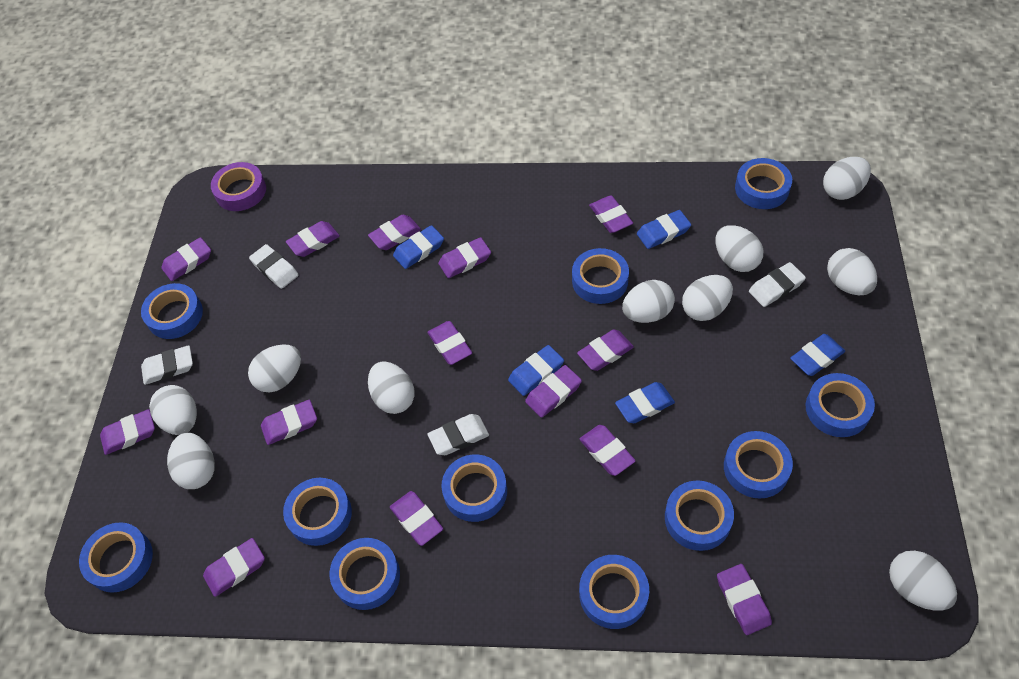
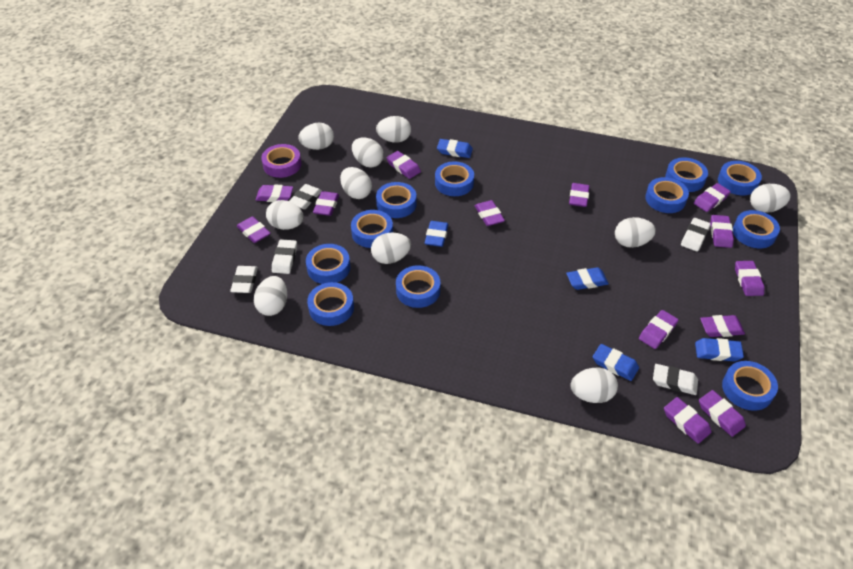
purple eraser: [100,409,155,455] [161,237,211,281] [203,538,265,597] [261,400,317,445] [286,221,340,257] [368,215,421,250] [390,491,443,546] [427,321,472,365] [438,237,491,278] [525,365,582,418] [577,330,634,371] [579,425,636,476] [589,195,633,233] [717,564,772,635] = 14 -> [237,216,270,243] [256,185,293,202] [313,191,339,216] [386,151,421,179] [475,200,505,226] [569,183,590,207] [639,310,678,349] [664,397,712,444] [694,183,731,212] [699,390,746,437] [700,315,745,337] [710,215,734,248] [735,261,764,296] = 13
white eraser: [141,345,193,385] [249,244,299,289] [428,414,489,455] [749,262,806,307] = 4 -> [230,266,258,293] [272,239,297,274] [289,184,322,209] [653,364,698,395] [681,218,711,252] = 5

